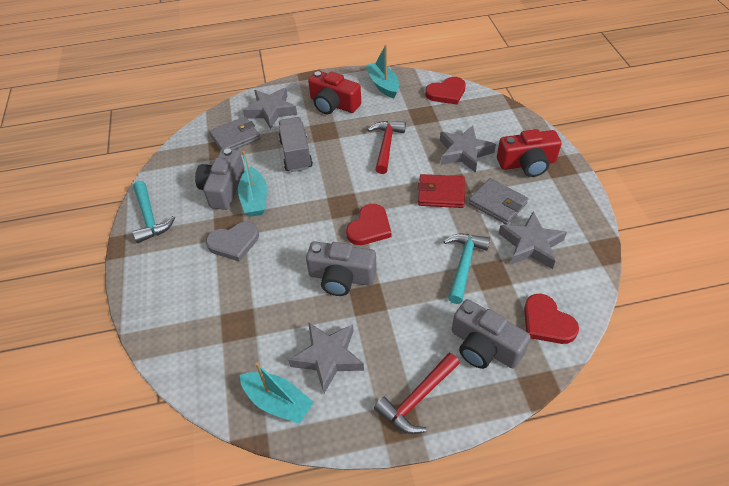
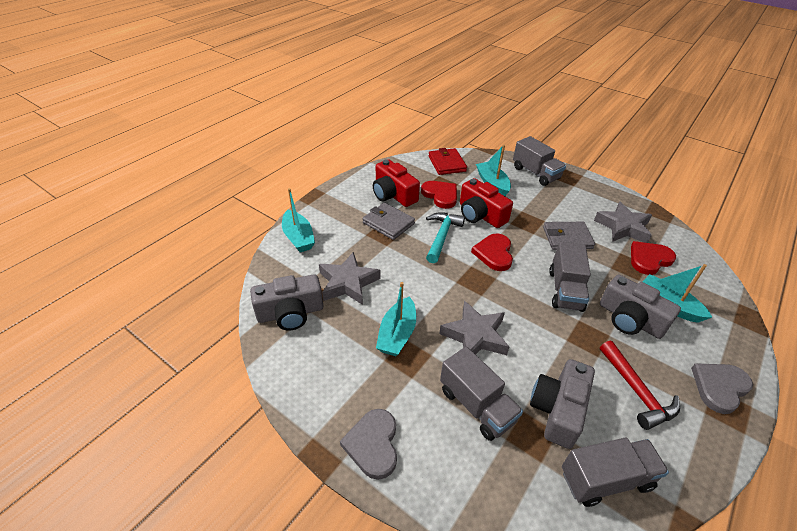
grey heart: [206,222,259,262] = 1 -> [340,409,397,480] [691,363,753,414] = 2
grey star: [243,88,297,129] [288,322,364,393] [440,126,496,173] [499,211,567,269] = 4 -> [319,252,380,305] [439,301,509,355] [594,201,652,243] = 3
grey truck: [279,117,313,172] = 1 -> [440,347,523,441] [513,136,566,186] [549,242,591,312] [562,437,669,507] = 4
red hammer: [367,121,406,174] [374,353,460,434] = 2 -> [600,341,680,430] = 1
turquoise boat: [238,151,267,216] [240,362,314,424] [365,45,399,98] = 3 -> [282,188,315,252] [376,282,416,356] [476,144,511,196] [642,264,712,323] = 4
turquoise hammer: [133,181,175,243] [444,234,490,304] = 2 -> [426,212,465,263] = 1

